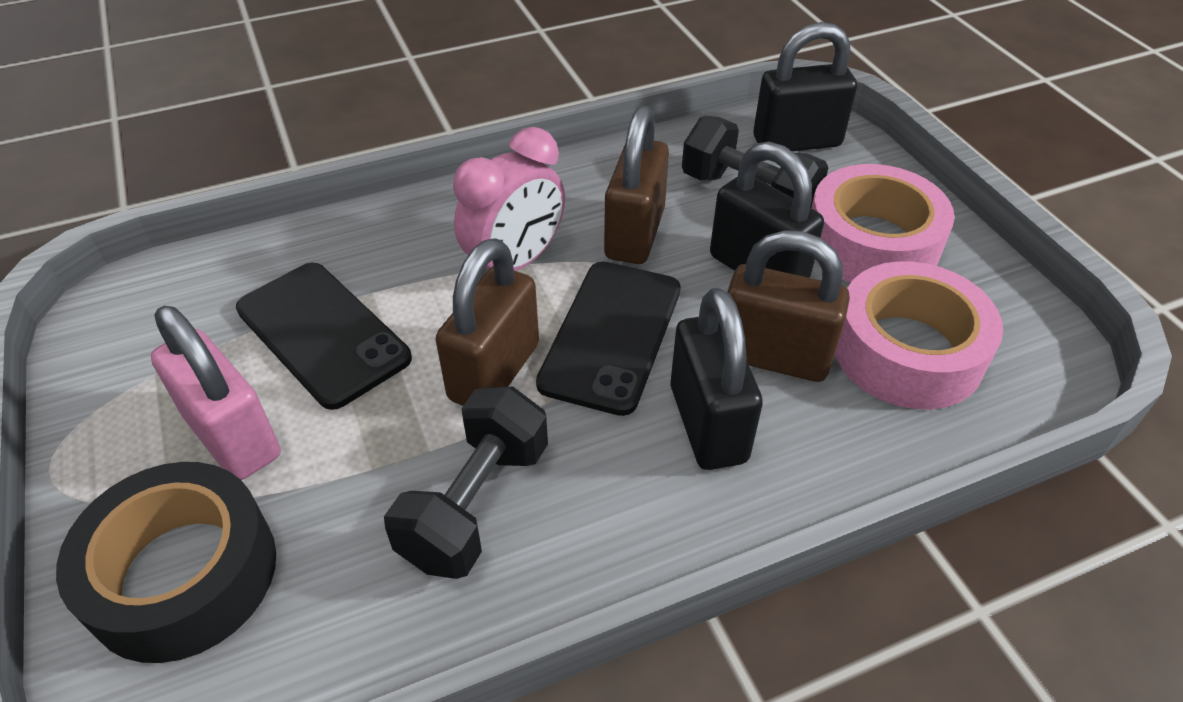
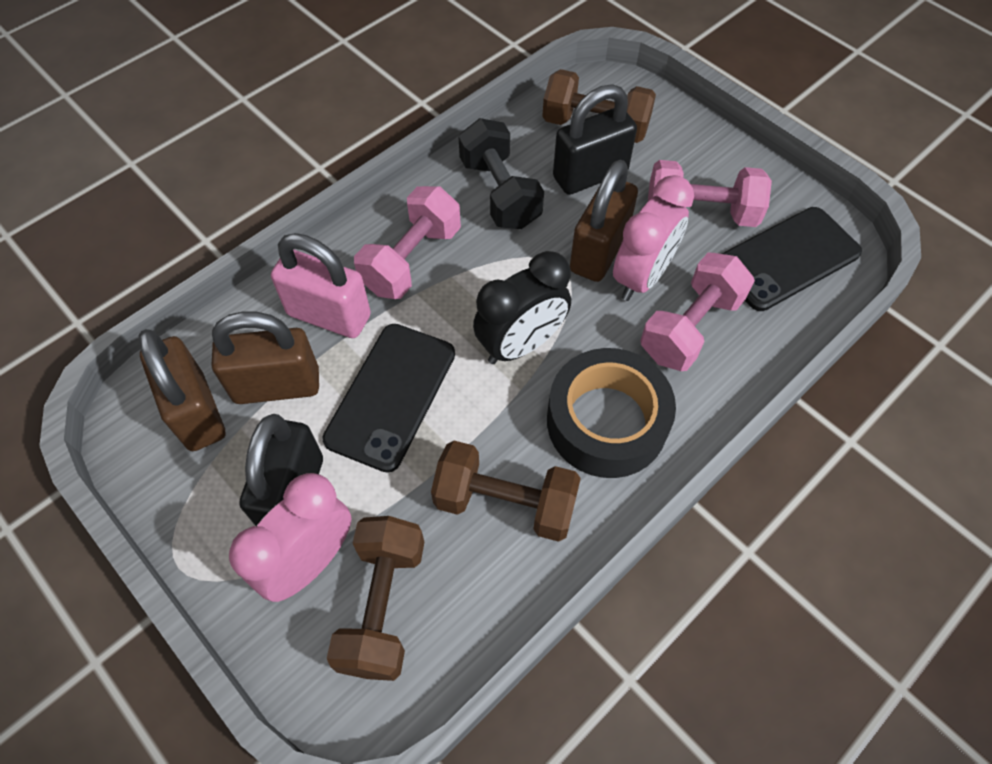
black clock: none = 0 -> [473,251,571,364] = 1
black dumbbell: [384,387,548,579] [682,116,828,208] = 2 -> [458,118,544,229] = 1
black padlock: [670,288,763,470] [710,141,824,278] [753,22,857,151] = 3 -> [239,414,323,526] [553,84,637,195] = 2
brown dumbbell: none = 0 -> [327,516,424,681] [431,441,581,542] [542,69,656,143] = 3
pink clock: [453,127,565,280] = 1 -> [229,473,351,602] [613,175,694,301] = 2
pink dumbbell: none = 0 -> [354,186,461,299] [640,253,755,371] [648,160,772,227] = 3
pink tape: [811,164,955,283] [835,261,1003,409] = 2 -> none = 0

